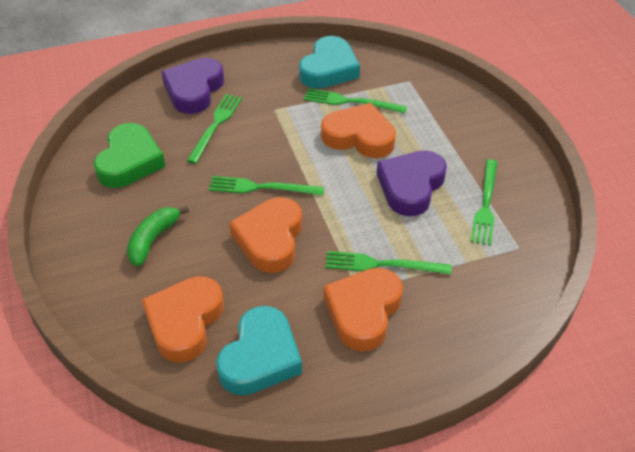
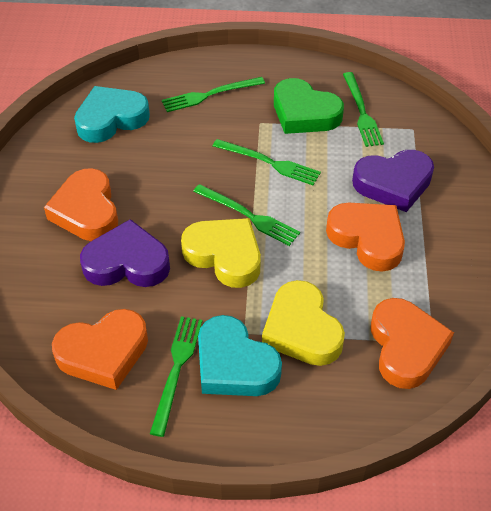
green banana: [127,206,189,266] = 1 -> none = 0
yellow heart: none = 0 -> [181,218,261,288] [262,280,345,366] = 2

